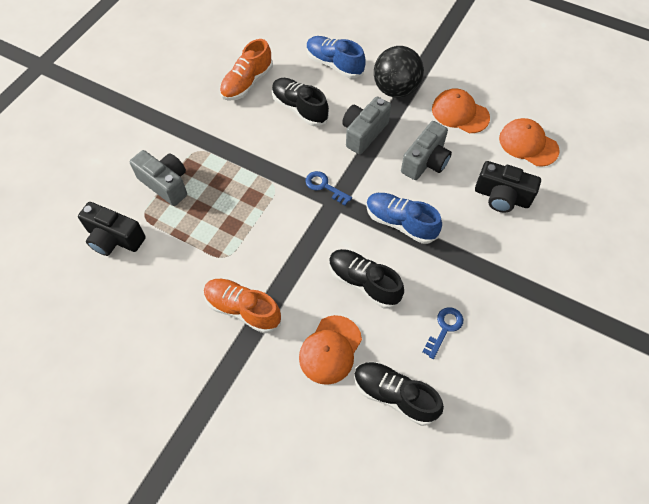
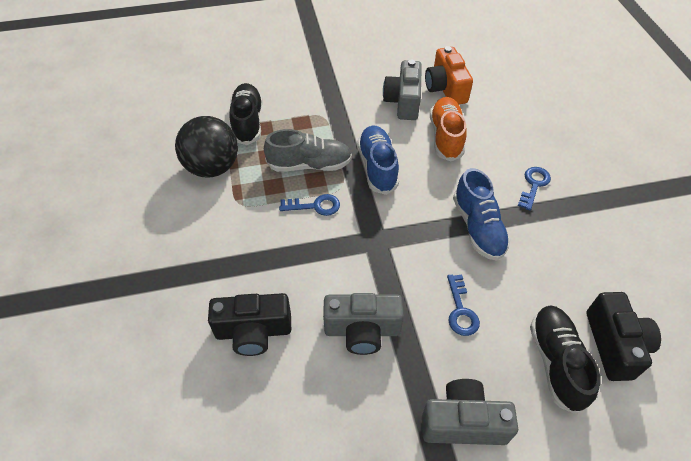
black shoe: [272,78,329,126] [329,249,404,309] [354,362,444,426] = 3 -> [229,83,263,145] [530,306,600,414] = 2
blue key: [305,171,352,206] [422,307,463,359] = 2 -> [279,194,340,216] [447,274,480,336] [518,167,551,211] = 3
grey shoe: none = 0 -> [264,129,352,172] = 1
orange camera: none = 0 -> [425,46,473,105] = 1
orange cap: [299,315,362,385] [432,88,490,133] [499,118,560,166] = 3 -> none = 0
orange shoe: [204,279,281,333] [220,39,273,101] = 2 -> [430,97,466,162] = 1

